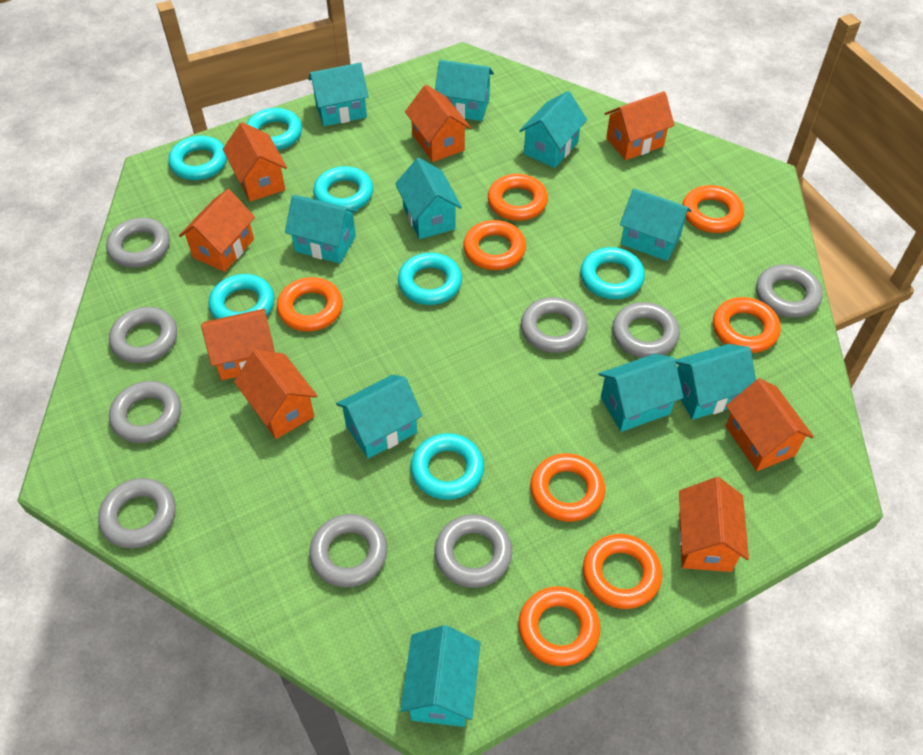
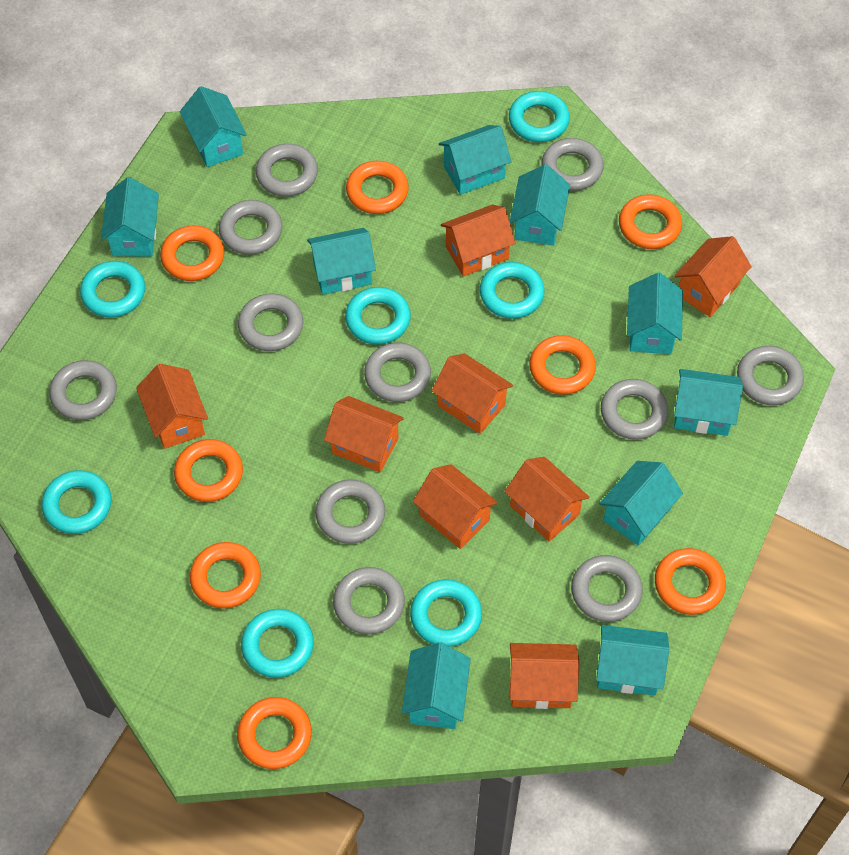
grey ring: [98,478,176,548] [106,218,170,268] [109,307,177,363] [109,381,181,443] [309,514,387,587] [435,514,512,588] [521,297,588,353] [612,302,680,358] [756,264,823,318] = 9 -> [49,360,117,420] [219,200,282,255] [238,293,303,351] [256,144,318,197] [316,479,385,544] [333,567,405,634] [364,343,431,402] [541,138,604,191] [571,555,643,622] [601,379,668,440] [737,346,804,405] = 11

